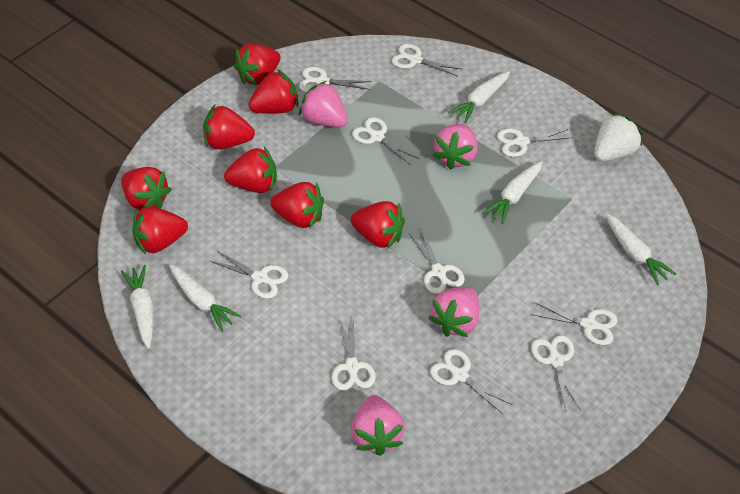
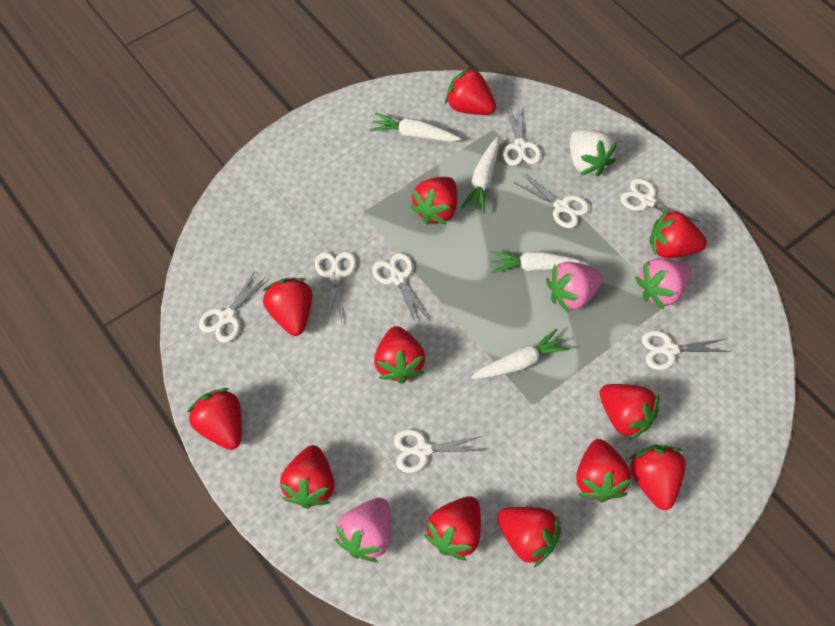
pink strawberry: [299,81,348,128] [351,395,405,456] [429,287,479,337] [433,124,478,170] = 4 -> [335,498,391,562] [546,262,603,313] [635,258,691,309] = 3
red strawberry: [121,167,172,211] [132,206,188,254] [203,105,255,149] [224,147,277,193] [234,44,281,85] [249,69,298,114] [270,182,324,229] [351,201,405,249] = 8 -> [187,388,242,450] [262,278,312,336] [280,445,335,509] [374,326,425,384] [410,177,457,224] [424,496,481,561] [445,66,496,115] [497,507,561,567] [576,439,632,502] [599,384,659,440] [629,445,686,510] [650,209,707,258] = 12
white carrot: [121,265,153,349] [169,264,241,332] [448,71,510,124] [483,161,542,224] [605,213,676,285] = 5 -> [370,113,461,142] [461,137,499,214] [471,329,569,379] [491,251,589,273] = 4
white scissors: [210,251,288,299] [299,67,372,92] [332,316,376,390] [352,117,420,165] [392,44,461,76] [410,229,465,294] [430,349,512,414] [497,129,573,157] [531,303,617,345] [531,335,581,411] = 10 -> [199,271,266,343] [315,252,356,324] [372,253,429,323] [394,429,484,473] [503,106,541,166] [515,174,589,228] [620,178,699,222] [642,331,730,370] = 8

